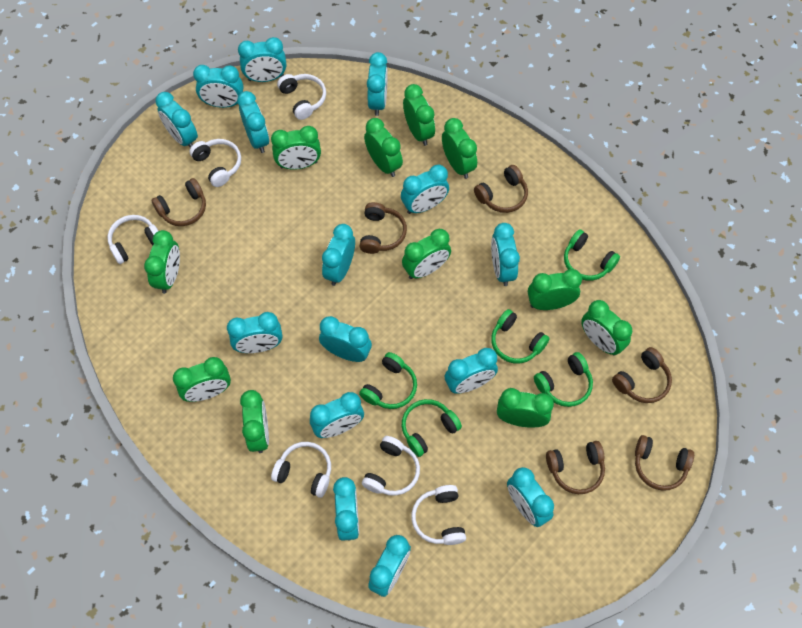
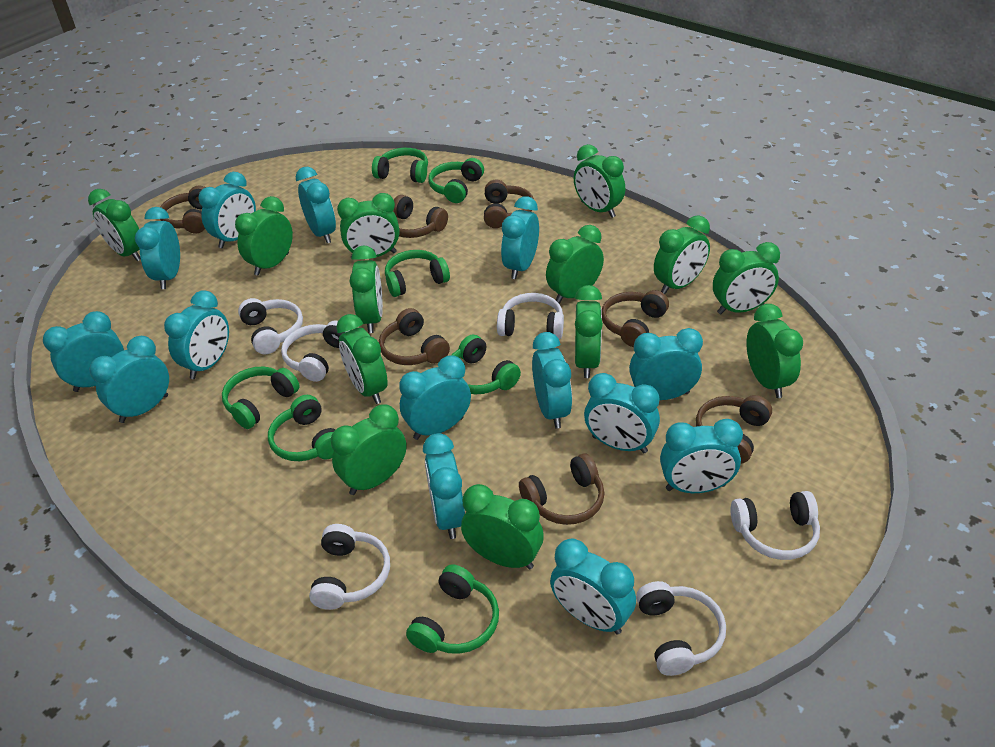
brown headphones: [152,178,206,226] [359,202,407,254] [474,165,528,213] [546,441,605,494] [612,347,672,403] [635,435,694,491] = 6 -> [160,186,206,233] [379,308,450,365] [393,195,448,238] [484,180,534,228] [519,453,604,525] [601,290,669,347] [696,395,772,464] = 7
green clock: [144,230,180,294] [173,357,231,402] [240,390,269,453] [271,126,321,170] [364,118,403,177] [402,229,451,279] [403,84,435,146] [442,118,477,179] [497,388,554,428] [528,269,582,310] [581,300,632,356] = 11 -> [88,189,141,261] [235,196,293,276] [331,405,407,495] [336,314,388,404] [337,193,399,258] [350,245,383,333] [461,484,544,569] [546,225,604,304] [574,144,625,218] [575,285,603,378] [654,215,710,294] [713,242,780,314] [747,304,803,398] = 13
green headphones: [359,352,417,409] [402,399,462,457] [491,309,550,364] [534,352,593,407] [564,229,620,281] = 5 -> [222,367,300,429] [268,395,335,461] [372,148,428,183] [385,250,450,297] [406,564,499,654] [428,158,484,203] [451,334,521,394] = 7
turquoise clock: [155,92,198,148] [193,65,243,108] [227,312,282,353] [237,91,269,153] [238,37,286,82] [310,392,364,438] [319,316,372,362] [322,224,355,286] [333,477,359,541] [367,52,388,116] [368,535,411,597] [401,165,449,214] [445,348,498,394] [491,223,520,286] [507,467,554,527] = 15 -> [43,311,124,392] [89,336,169,423] [135,207,180,289] [164,290,229,379] [199,172,256,248] [296,167,336,243] [400,356,471,440] [423,433,465,539] [501,196,539,279] [532,332,572,429] [550,538,636,635] [584,373,660,453] [629,328,703,400] [660,419,743,493] = 14

